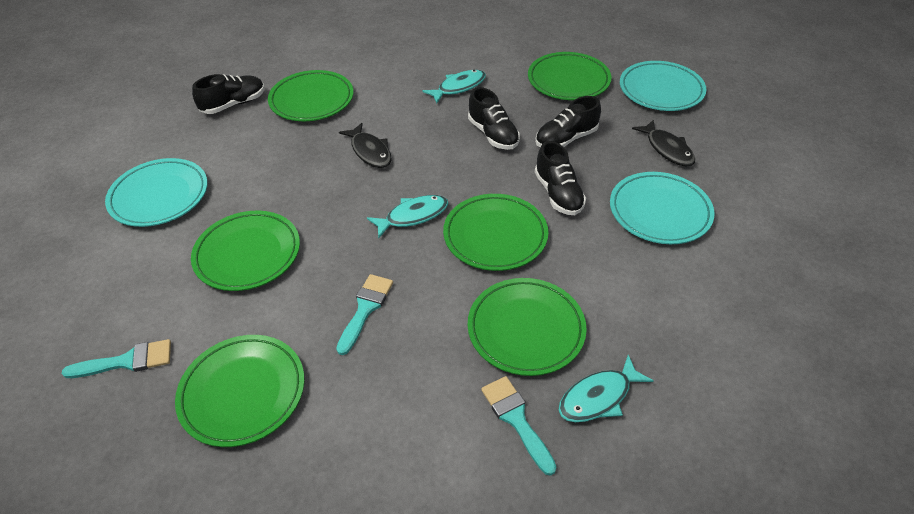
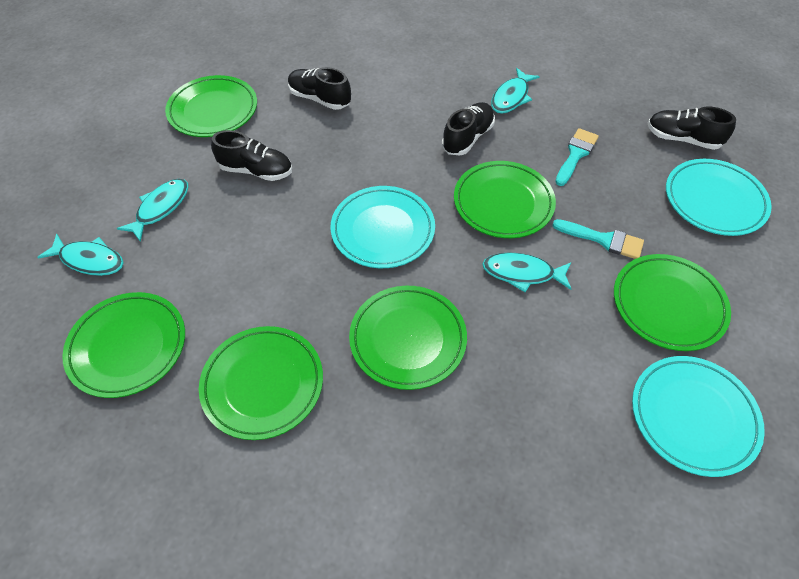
black fish: [339,123,391,168] [632,120,695,166] = 2 -> none = 0
turquoise brush: [62,339,171,378] [336,274,393,355] [481,376,556,476] = 3 -> [552,219,644,259] [555,128,599,186] = 2
turquoise fish: [367,195,449,238] [422,70,486,103] [559,355,653,422] = 3 -> [37,234,124,276] [117,179,188,242] [482,252,572,292] [491,68,540,114] = 4

